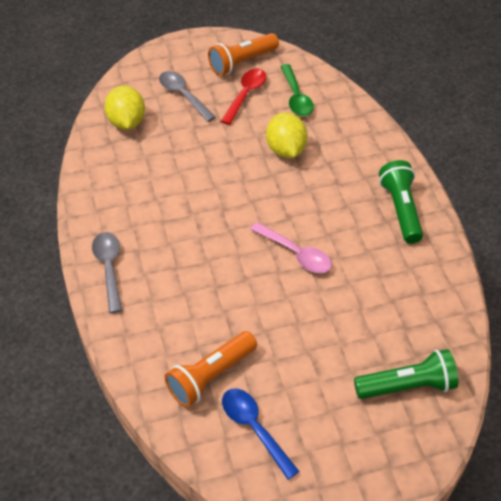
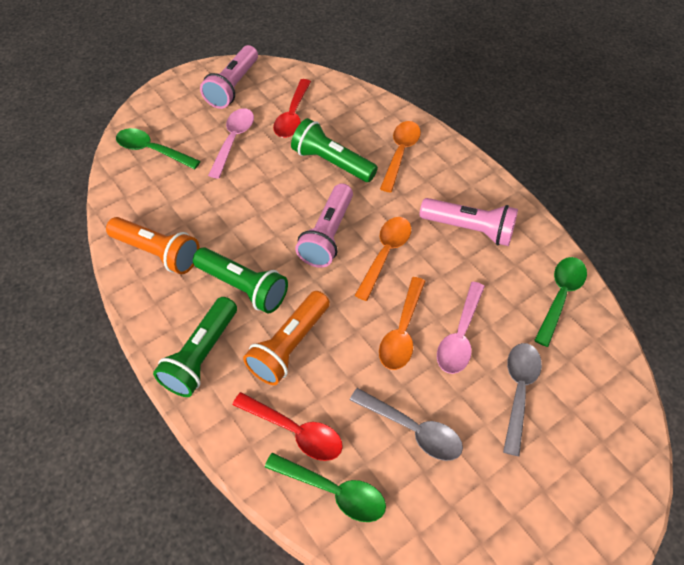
blue spoon: [222,389,300,480] = 1 -> none = 0
green flashlight: [354,349,458,399] [379,160,423,244] = 2 -> [153,297,237,397] [193,247,288,313] [291,118,378,182] = 3
green spoon: [280,64,314,116] = 1 -> [116,128,201,169] [265,453,386,522] [534,257,587,347] = 3
orange spoon: none = 0 -> [354,217,411,301] [379,277,425,370] [380,121,421,193] = 3
pink flashlight: none = 0 -> [200,45,258,109] [295,183,353,268] [420,198,518,246] = 3
pink spoon: [250,222,332,273] = 1 -> [208,108,254,179] [437,282,485,374] = 2
red spoon: [221,68,266,125] = 1 -> [232,392,343,461] [273,79,311,138] = 2
yellow lemon: [104,86,145,130] [266,113,308,158] = 2 -> none = 0

